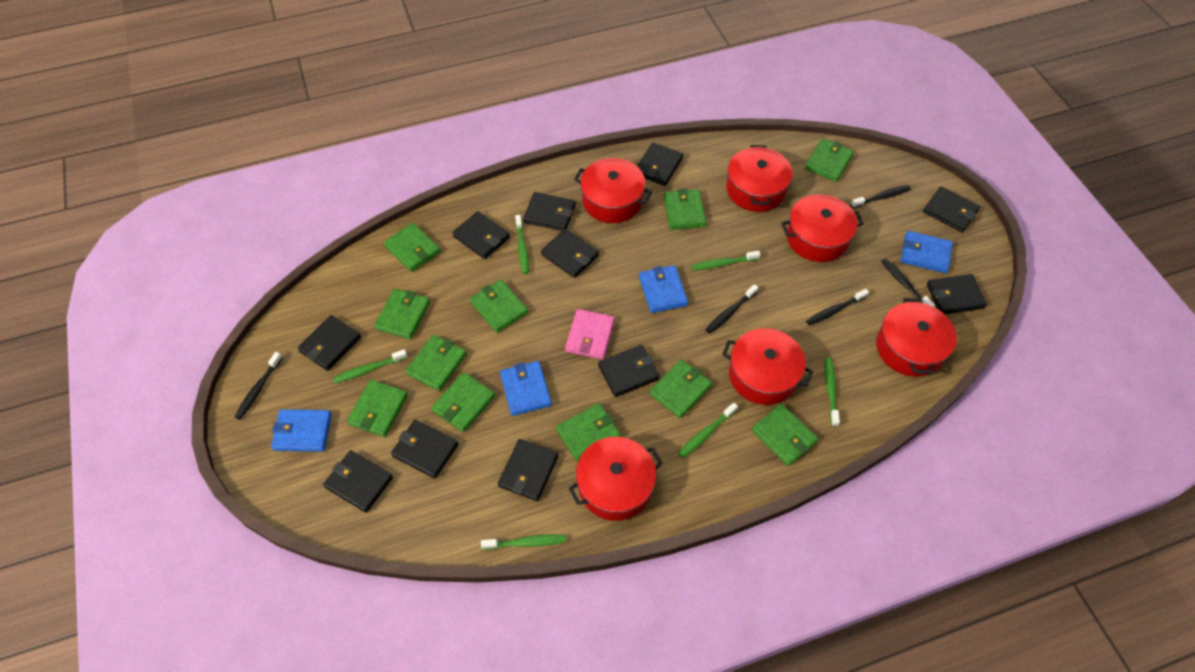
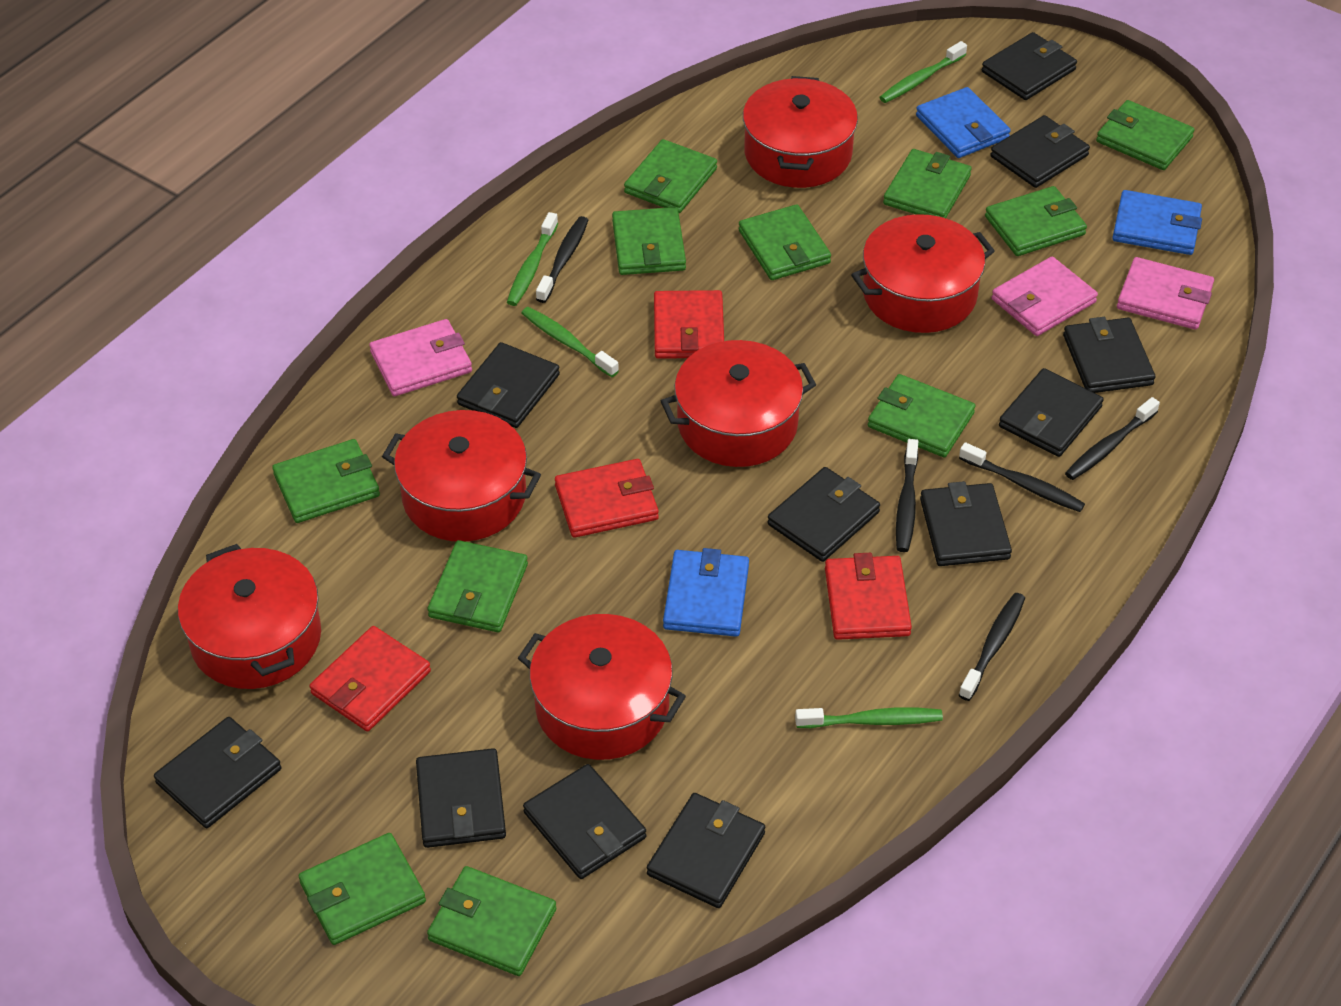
blue wallet: [271,409,332,452] [500,361,552,416] [639,265,688,313] [901,231,953,273] = 4 -> [663,548,749,637] [916,87,1011,158] [1112,190,1202,255] = 3
green toothbrush: [333,349,408,383] [481,534,566,550] [515,215,529,274] [678,403,738,458] [691,250,761,270] [824,357,840,427] = 6 -> [507,212,558,306] [521,307,619,377] [795,707,943,728] [879,41,967,103] = 4
pink wallet: [565,309,615,360] = 1 -> [369,319,472,396] [992,257,1098,336] [1117,257,1214,330] = 3
red wallet: none = 0 -> [310,626,431,731] [555,459,659,538] [654,290,724,359] [825,553,912,640] = 4

